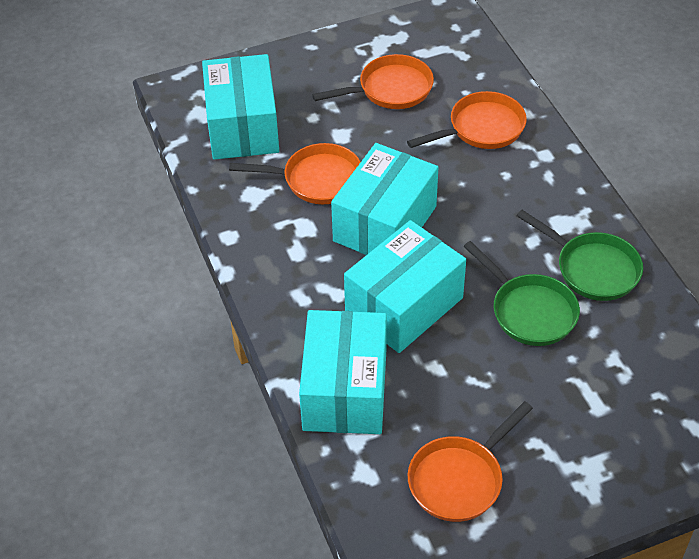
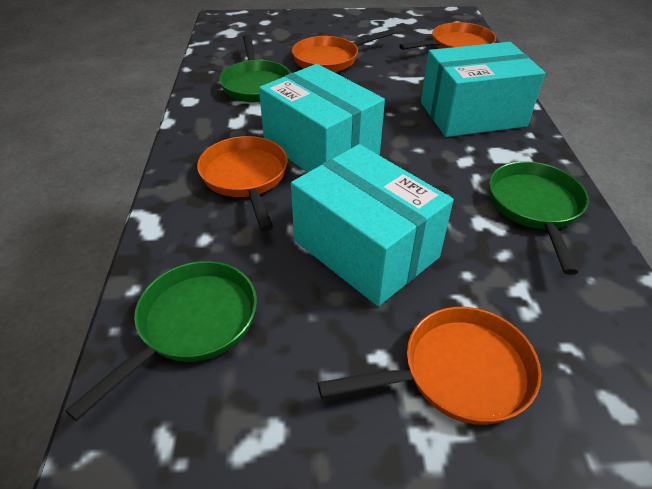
green pan: [463,241,580,346] [517,210,643,301] = 2 -> [65,261,257,421] [219,34,291,102] [489,161,589,275] = 3
turquoise box: [202,54,279,160] [299,310,387,434] [331,143,438,255] [344,220,466,353] = 4 -> [259,64,385,172] [291,144,453,306] [421,42,545,137] = 3

